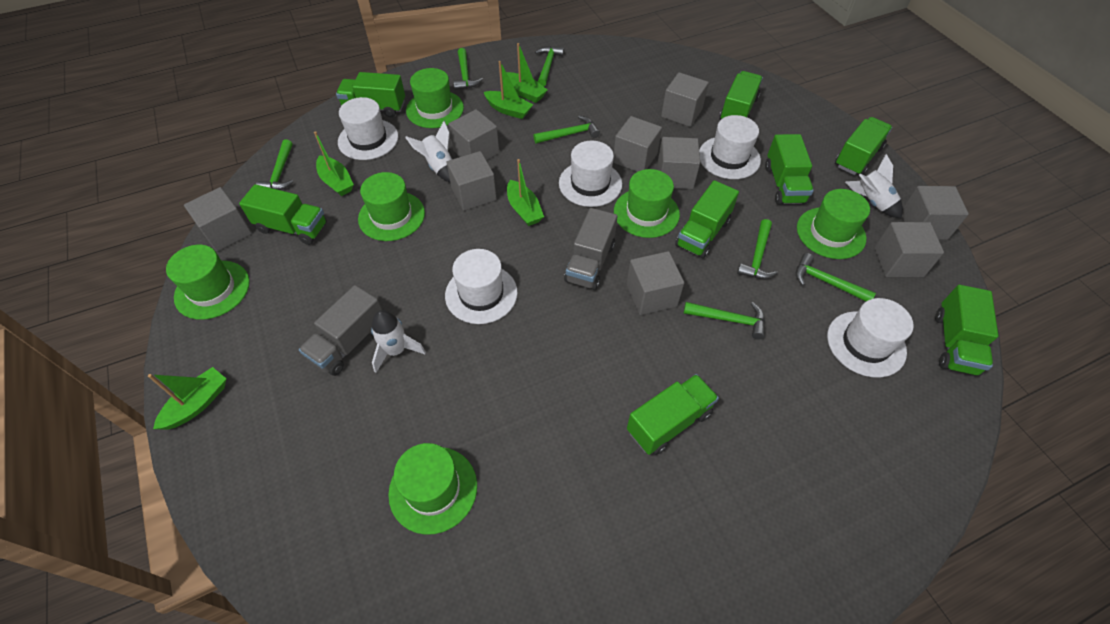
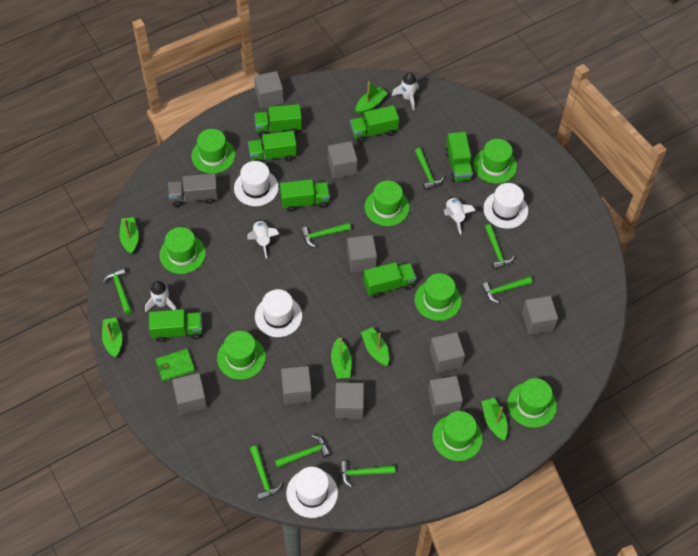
green boat: [148,367,226,430] [314,131,354,196] [484,61,533,119] [506,43,547,103] [507,159,544,226] = 5 -> [102,317,122,358] [120,217,139,254] [331,338,351,379] [355,81,388,114] [361,327,389,366] [481,398,507,441] = 6
green hammer: [256,139,293,190] [453,48,483,90] [533,116,600,143] [535,46,564,87] [684,302,765,340] [737,219,778,279] [796,253,876,301] = 7 -> [102,268,132,314] [250,446,282,500] [274,435,331,468] [301,223,351,247] [339,461,395,487] [415,148,444,190] [481,276,533,303] [485,224,515,269] = 8
green hat: [166,245,250,320] [358,172,425,241] [388,443,477,535] [406,68,464,128] [614,169,680,238] [797,189,870,259] = 6 -> [159,227,206,274] [191,129,235,174] [217,331,266,380] [365,180,409,226] [414,273,462,321] [432,411,483,461] [473,139,517,184] [507,378,557,428] = 8
green truck: [239,184,327,245] [336,72,405,117] [627,374,719,455] [675,180,739,258] [719,71,763,120] [765,134,814,205] [835,117,892,175] [935,285,999,376] = 8 -> [149,309,202,342] [248,131,297,162] [254,104,302,137] [280,179,330,212] [350,105,399,143] [363,262,416,298] [445,132,473,182] = 7
green wallet: none = 0 -> [155,349,195,381] = 1
grey truck: [299,285,382,376] [564,208,618,290] = 2 -> [168,173,218,207] = 1
white hat: [338,97,398,160] [445,249,518,324] [559,141,622,207] [699,115,761,179] [827,298,914,378] = 5 -> [234,161,279,206] [255,289,302,337] [286,467,338,518] [483,183,528,229] = 4
white rocket: [371,310,426,373] [405,121,452,182] [845,154,903,218] = 3 -> [145,281,177,312] [247,220,279,258] [392,72,419,110] [444,197,476,235] = 4

